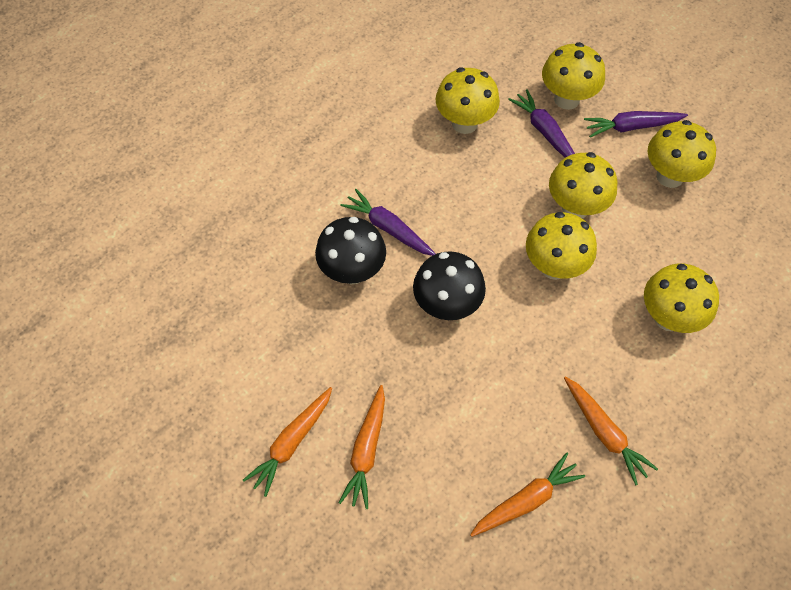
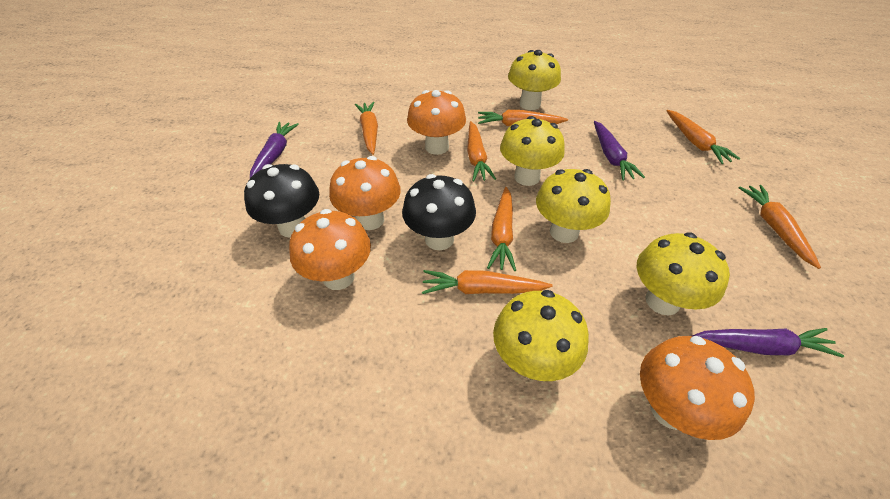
orange carrot: [243,387,332,497] [339,385,385,509] [470,452,585,537] [564,376,658,486] = 4 -> [355,102,378,155] [422,270,552,294] [467,121,496,181] [478,110,568,126] [487,187,516,271] [667,110,740,164] [738,185,821,269] = 7
orange mushroom: none = 0 -> [289,209,371,290] [329,156,401,230] [407,90,466,155] [640,336,755,440] = 4
yellow mushroom: [436,67,500,134] [526,212,597,280] [542,42,605,110] [549,152,617,218] [644,263,719,333] [648,120,716,188] = 6 -> [493,290,589,381] [500,116,565,186] [508,50,561,110] [536,169,611,243] [637,232,730,316] = 5

